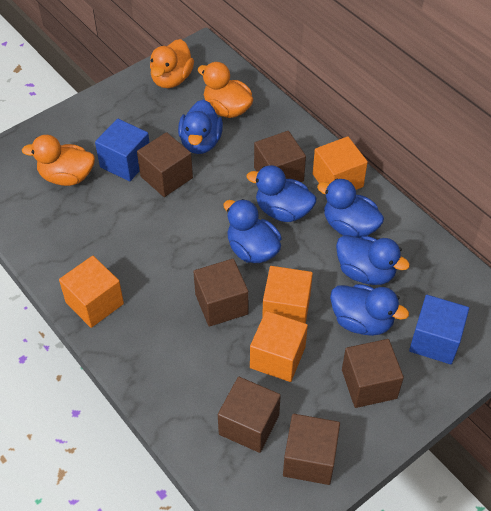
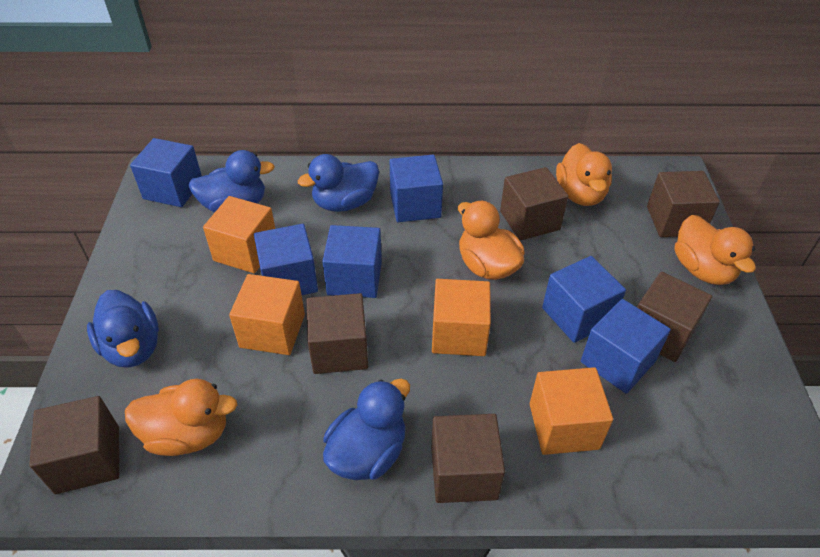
blue cube: [95,119,149,181] [409,295,469,364] = 2 -> [130,138,202,207] [254,224,318,295] [322,225,382,298] [390,155,443,222] [542,256,626,343] [581,299,671,394] = 6
blue duck: [178,100,223,154] [224,199,281,263] [247,165,316,222] [317,178,384,238] [330,284,409,336] [336,235,410,285] = 6 -> [87,290,159,368] [189,150,275,213] [298,154,379,212] [323,379,410,480] = 4
orange duck: [22,135,95,186] [150,39,194,88] [198,62,253,118] = 3 -> [125,379,237,456] [458,201,525,280] [556,143,612,206] [675,215,756,285] = 4

